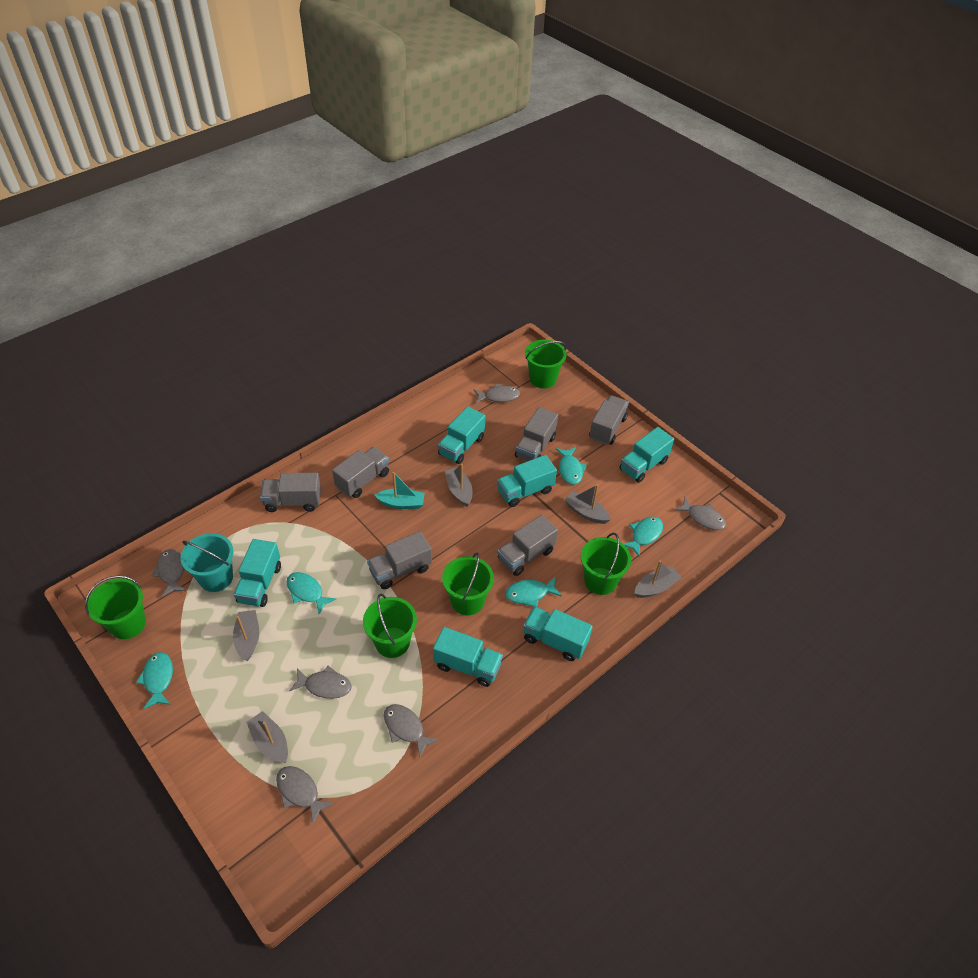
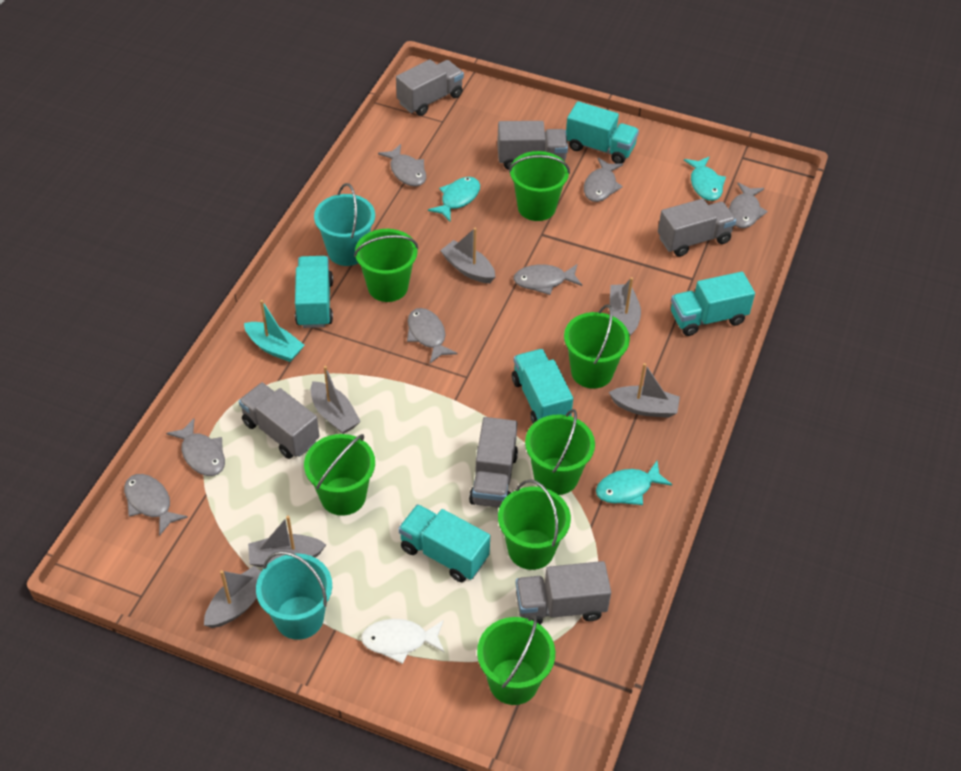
green bucket: [85,575,146,639] [363,594,417,658] [442,552,494,616] [525,340,567,388] [581,533,631,595] = 5 -> [304,434,375,516] [354,229,418,302] [477,615,555,705] [498,479,571,570] [509,151,570,221] [525,409,595,495] [564,304,630,389] = 7
grey boat: [233,610,259,661] [246,711,288,763] [445,464,472,507] [565,485,611,524] [634,560,682,598] = 5 -> [204,566,261,628] [248,516,326,567] [311,366,361,434] [440,228,495,283] [609,363,680,418] [610,277,641,337] = 6
grey fish: [151,549,186,597] [276,766,334,824] [289,666,351,699] [384,704,439,758] [474,383,520,404] [674,497,726,530] = 6 -> [124,474,188,536] [166,418,225,476] [378,144,426,186] [407,308,457,363] [513,264,582,295] [584,157,623,202] [729,182,768,228] = 7
turquoise bucket: [181,533,233,592] = 1 -> [256,551,332,640] [314,183,375,266] = 2
turquoise fish: [136,652,173,709] [286,572,336,614] [505,577,562,607] [556,447,587,485] [624,517,663,557] = 5 -> [428,177,480,221] [596,461,672,505] [684,157,726,201] = 3
turquoise truck: [233,539,281,607] [433,627,503,687] [438,406,485,464] [497,455,557,507] [523,606,593,661] [619,427,674,483] = 6 -> [295,256,333,328] [398,504,490,582] [512,349,573,424] [566,101,639,164] [671,272,755,336] = 5
white fish: none = 0 -> [361,619,444,664] = 1

